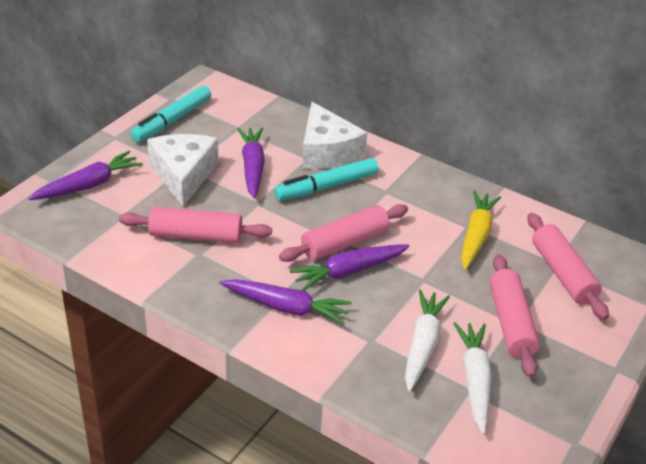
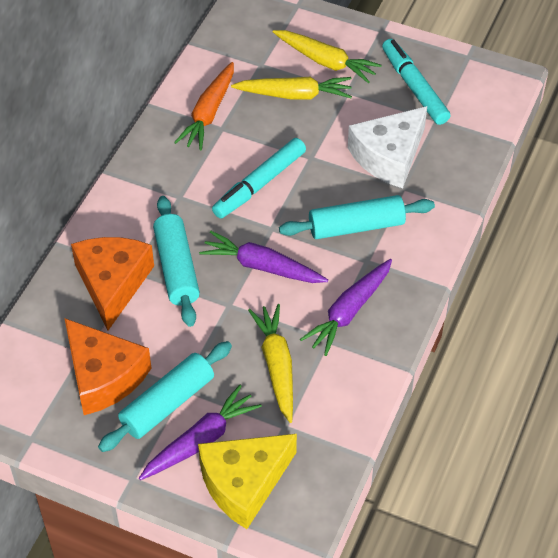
orange carrot: none = 0 -> [174,62,234,151] = 1
orange cheese: none = 0 -> [65,318,152,415] [71,237,154,330] = 2
pink rolling pin: [119,207,272,243] [279,204,408,262] [490,255,540,378] [528,213,609,320] = 4 -> none = 0
purple carrot: [28,151,143,200] [220,279,352,325] [237,128,265,198] [290,245,410,291] = 4 -> [139,385,262,480] [199,231,328,283] [300,259,392,356] = 3
turquoise rolling pin: none = 0 -> [98,341,232,452] [153,196,200,327] [279,195,435,239] = 3
white carrot: [405,289,450,392] [453,322,492,435] = 2 -> none = 0
white cheese: [147,134,218,207] [302,102,367,169] = 2 -> [348,106,427,188] = 1
yellow carrot: [461,191,501,270] = 1 -> [231,77,352,100] [248,304,293,423] [273,30,382,83] = 3
yellow cheese: none = 0 -> [198,434,297,529] = 1

